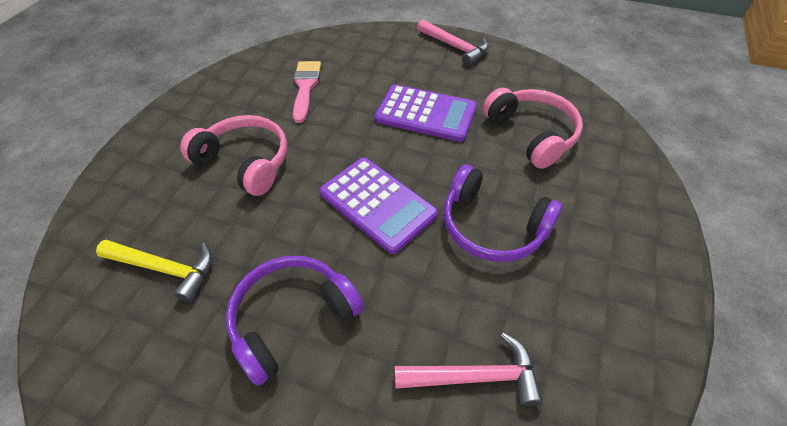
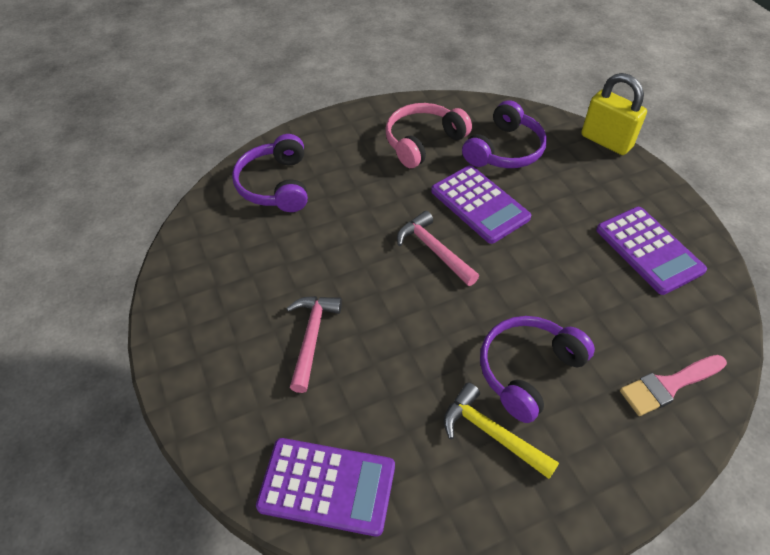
pink headphones: [180,115,287,196] [483,88,583,169] = 2 -> [386,103,472,168] = 1
purple calculator: [319,157,438,254] [375,84,477,142] = 2 -> [256,438,395,537] [431,165,531,244] [596,207,707,295] = 3
purple headphones: [226,256,364,386] [443,164,562,262] = 2 -> [232,134,308,212] [462,100,547,168] [480,316,595,423] = 3
yellow padlock: none = 0 -> [581,73,647,155] = 1

